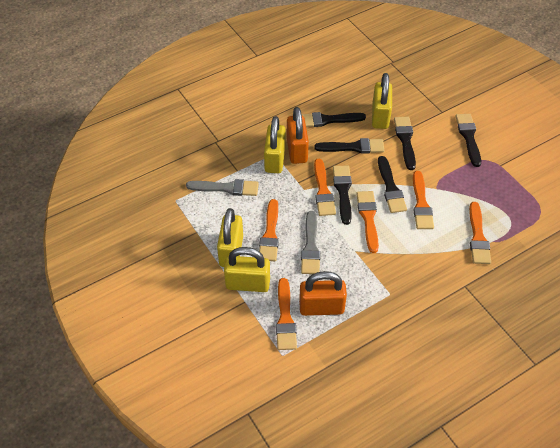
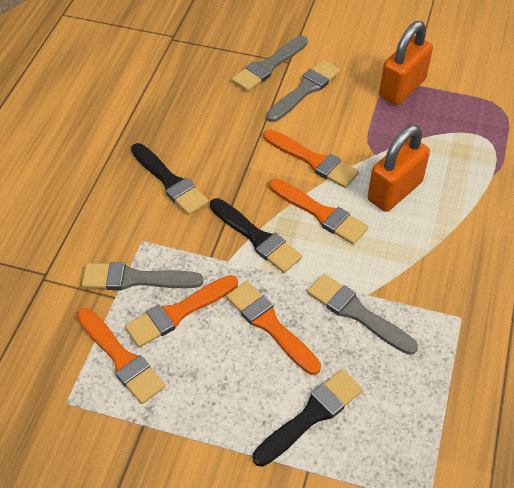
black brush: [302,112,366,127] [314,138,384,154] [333,165,352,225] [378,156,407,213] [394,117,416,170] [455,114,481,167] = 6 -> [131,143,209,215] [210,198,302,273] [253,369,363,467] = 3
grey brush: [186,179,259,196] [301,211,320,274] = 2 -> [82,262,203,290] [232,36,308,92] [266,60,341,122] [307,274,418,355] = 4
orange brush: [259,199,279,261] [276,278,297,350] [314,159,336,216] [356,191,379,253] [413,171,434,229] [469,202,491,264] = 6 -> [77,308,166,404] [125,275,238,347] [226,281,321,375] [263,129,359,188] [269,178,368,245] = 5
yellow padlock: [217,208,243,267] [224,247,270,292] [264,116,285,173] [372,73,392,129] = 4 -> none = 0

